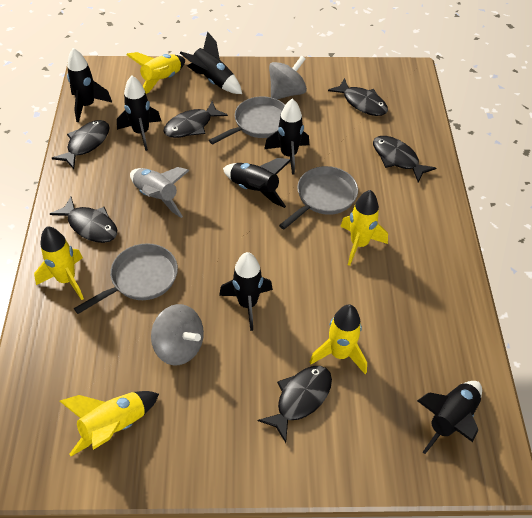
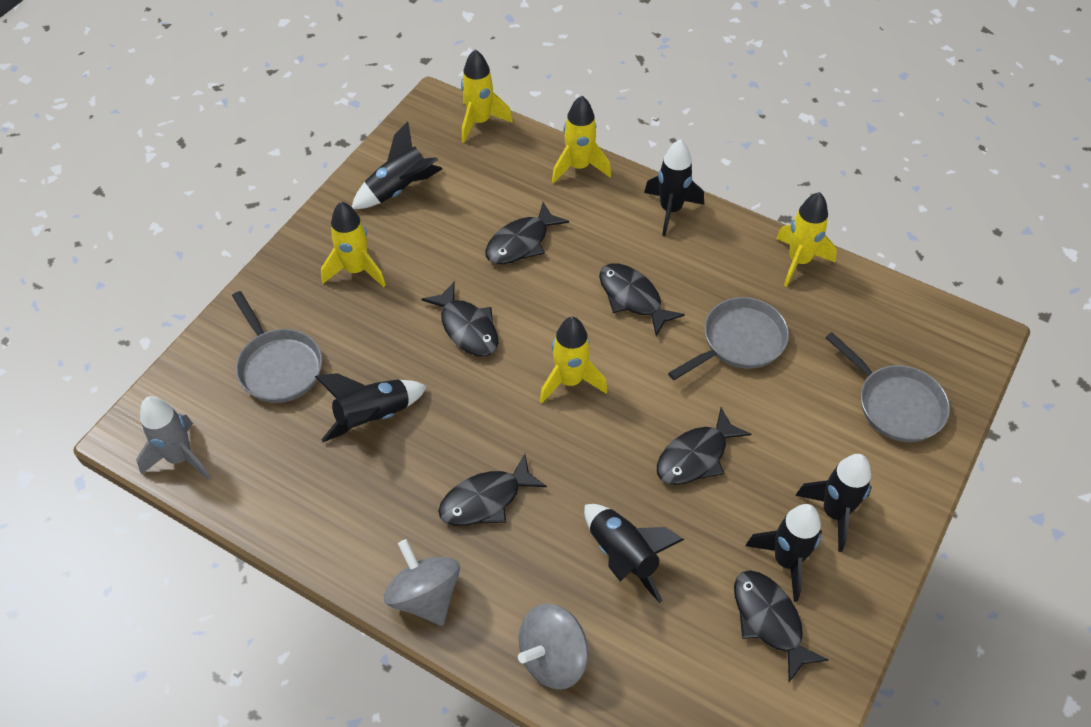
black rocket: [67,48,112,122] [117,76,161,151] [180,32,242,94] [219,252,273,331] [223,158,291,208] [264,98,309,175] [417,381,482,454] = 7 -> [315,373,427,442] [352,122,442,209] [584,504,685,603] [644,139,704,236] [746,504,822,602] [795,454,872,552] = 6

